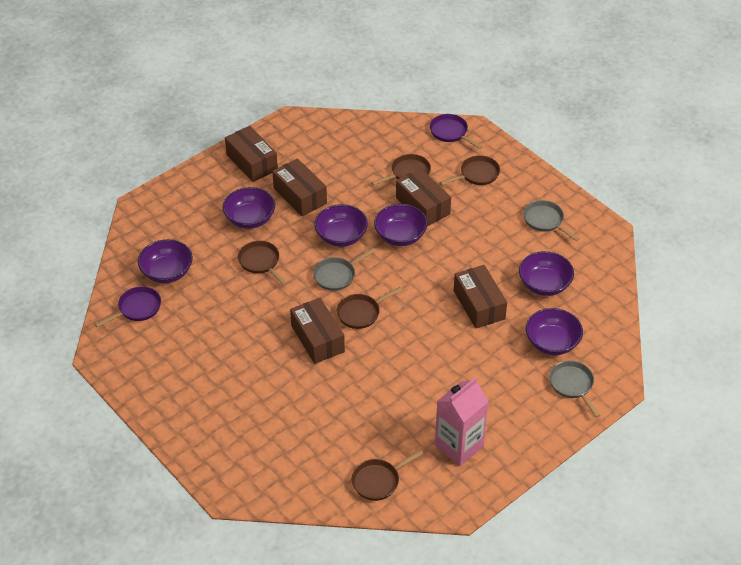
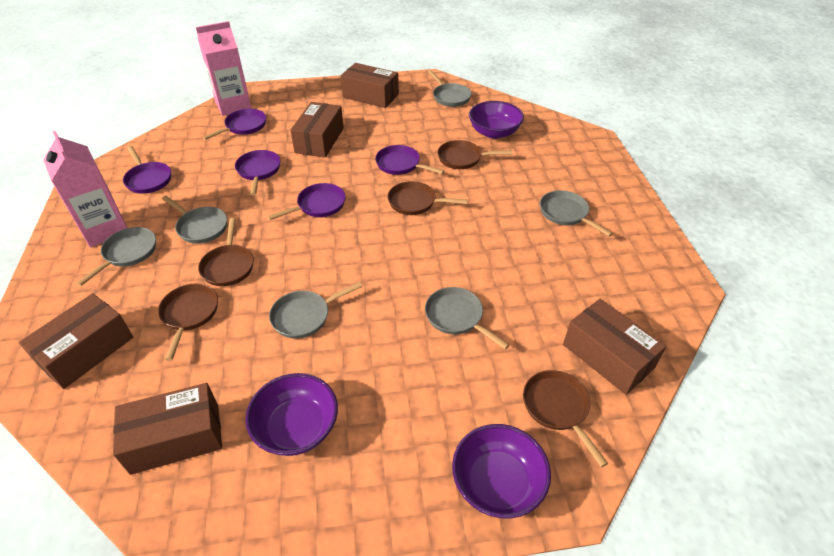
grey pan: [313,248,376,291] [523,200,580,241] [549,361,601,418] = 3 -> [77,227,156,286] [162,196,227,244] [269,282,362,339] [425,287,510,349] [428,70,472,107] [540,190,613,237] = 6
pink carton: [435,377,489,466] = 1 -> [43,131,127,247] [196,21,252,116] = 2
purple bowl: [138,239,193,283] [223,187,275,229] [314,204,368,247] [374,204,427,246] [519,251,574,296] [526,308,583,355] = 6 -> [245,373,338,456] [452,424,551,519] [469,101,524,139] = 3
purple pan: [95,286,161,327] [430,114,483,149] = 2 -> [123,146,171,194] [202,109,266,140] [235,150,281,195] [268,183,346,220] [375,145,445,175] = 5

